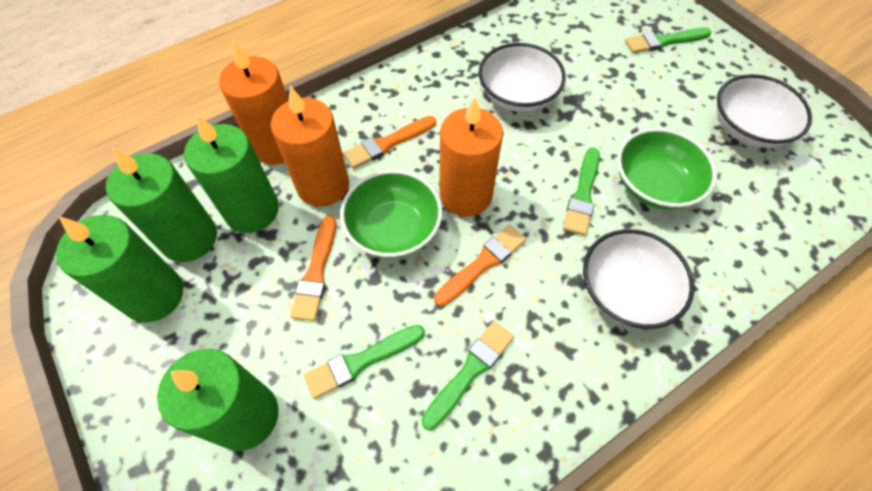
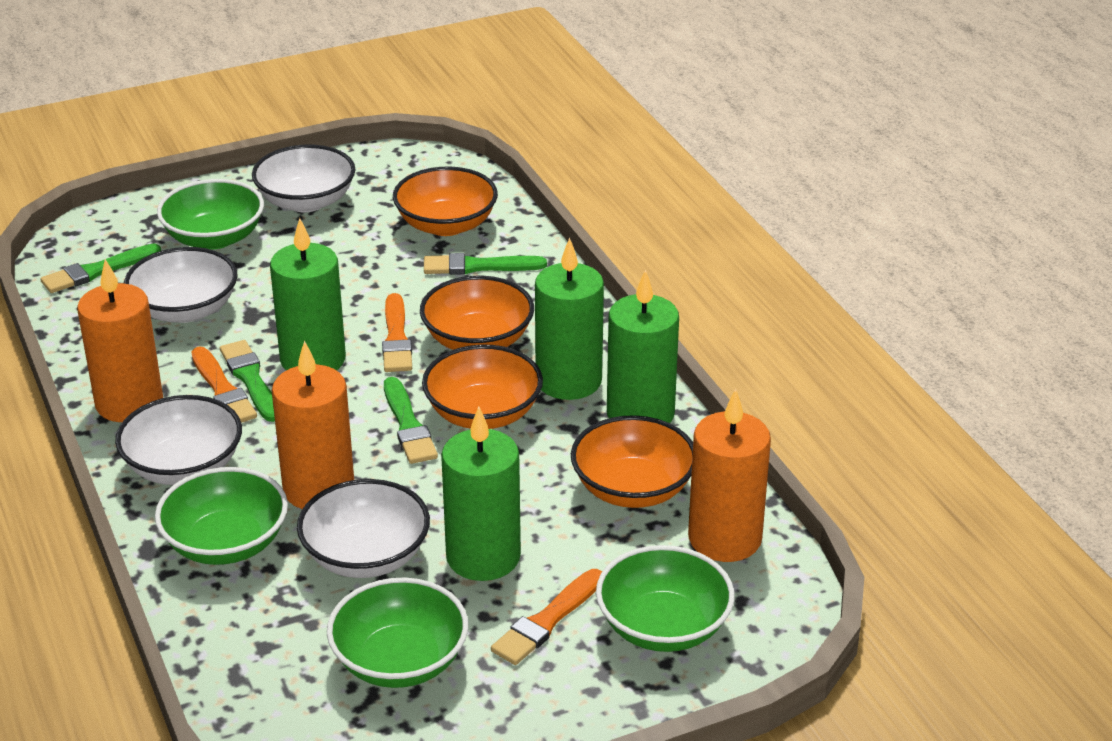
green bowl: [340,170,442,258] [617,128,717,210] = 2 -> [155,467,288,565] [157,179,264,250] [327,578,468,688] [596,545,735,652] = 4
orange bowl: none = 0 -> [393,167,498,236] [420,276,534,350] [422,344,543,429] [571,415,693,508] = 4
white bowl: [479,43,566,112] [583,229,695,329] [717,74,812,148] = 3 -> [115,395,242,485] [124,247,238,323] [252,144,356,212] [297,479,430,578] = 4

